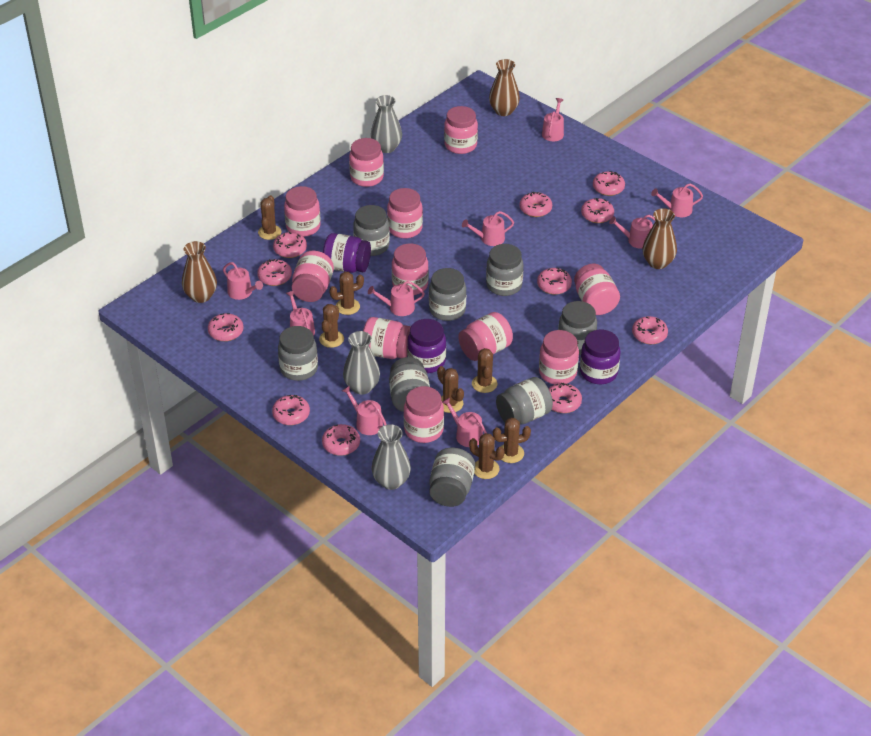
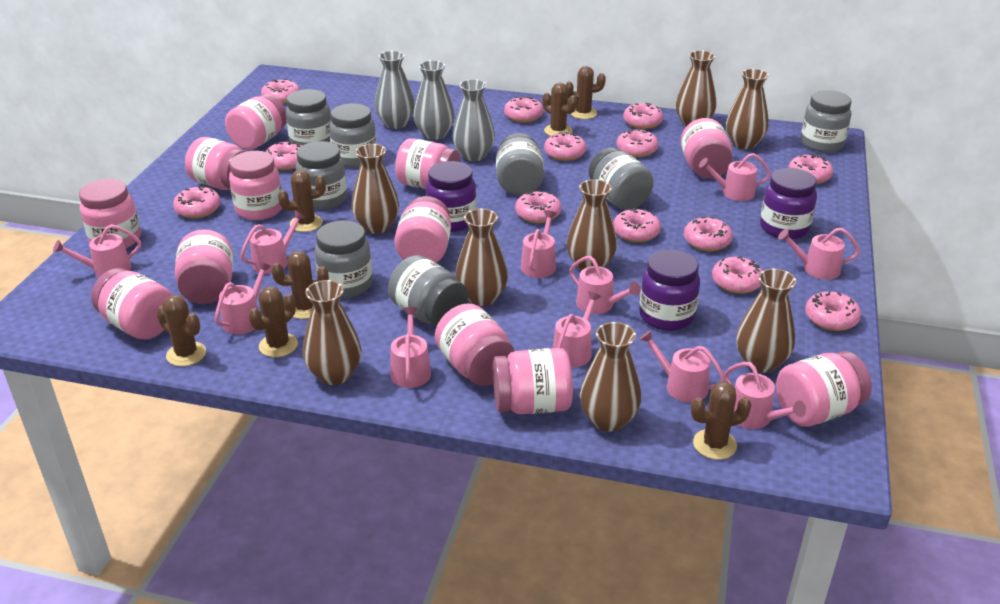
brown vase: [182,241,217,303] [489,59,520,116] [643,208,677,269] = 3 -> [303,280,362,385] [351,144,399,234] [455,209,508,306] [566,179,617,271] [580,322,641,432] [676,50,716,127] [726,69,769,149] [736,269,796,373] = 8
pink donut: [208,313,243,341] [257,259,292,286] [272,395,310,425] [273,232,307,258] [322,424,360,456] [520,192,552,217] [537,268,572,295] [549,383,582,413] [581,198,614,223] [593,171,625,196] [632,316,668,344] = 11 -> [173,186,221,218] [261,79,300,104] [266,141,302,170] [504,96,543,122] [515,190,561,223] [544,132,586,161] [613,208,661,242] [616,128,658,157] [623,103,663,129] [684,217,733,251] [712,257,763,294] [788,154,833,184] [805,291,861,331] = 13
pink jar: [284,186,321,237] [292,251,334,302] [349,138,384,187] [363,317,411,359] [387,188,423,238] [392,244,429,295] [404,386,444,443] [444,106,478,154] [458,312,513,361] [539,330,579,384] [574,264,620,315] = 11 -> [79,179,141,248] [91,268,172,340] [175,229,233,304] [185,137,246,190] [225,94,287,150] [229,151,282,220] [394,196,451,263] [395,138,461,189] [435,303,515,386] [493,348,573,414] [681,118,732,179] [776,351,872,427] = 12
pink watering can: [223,262,263,300] [286,291,315,336] [342,386,387,435] [368,281,425,316] [442,397,487,447] [462,211,514,246] [542,98,564,141] [609,215,656,249] [651,184,703,217] = 9 -> [53,224,141,277] [214,261,271,334] [240,211,305,274] [391,307,431,388] [521,210,556,278] [553,291,601,367] [569,256,640,314] [639,330,726,403] [699,153,771,201] [724,362,806,429] [778,228,860,280] = 11

